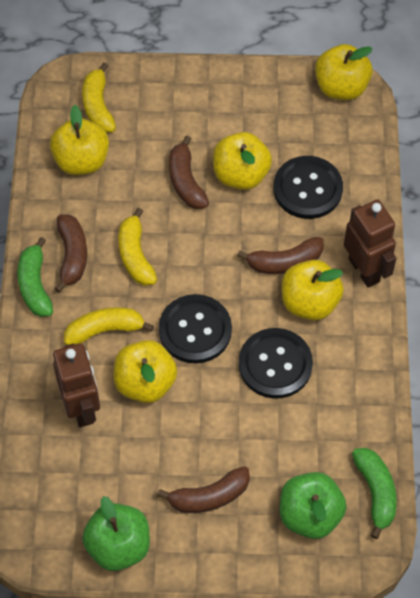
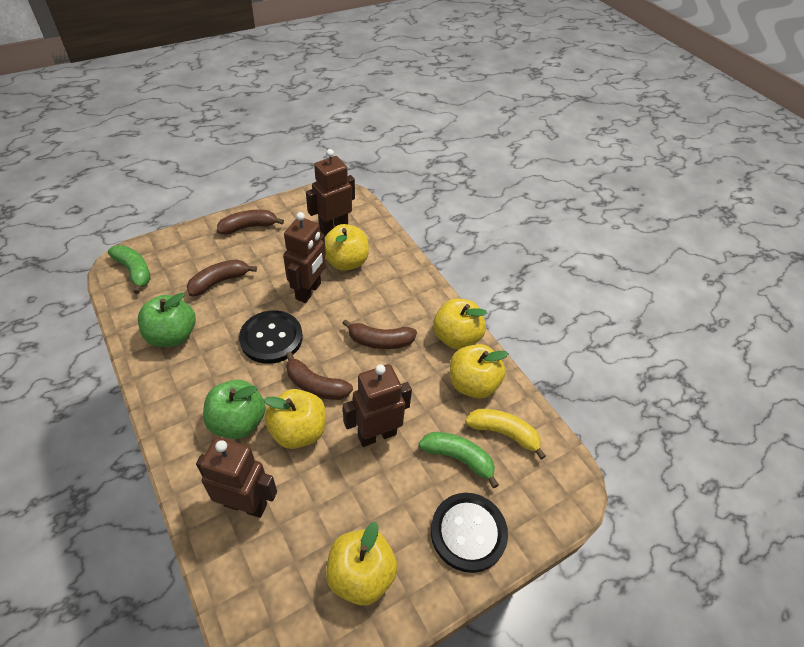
black button: [159,294,232,364] [239,328,313,399] [274,156,343,219] = 3 -> [239,310,303,364] [431,493,508,573] = 2
brown robot: [53,343,100,427] [344,200,396,287] = 2 -> [196,437,277,518] [283,212,326,303] [306,149,355,236] [343,364,412,447] = 4
yellow banana: [64,307,154,345] [82,62,116,133] [118,208,157,286] = 3 -> [465,409,546,459] = 1

